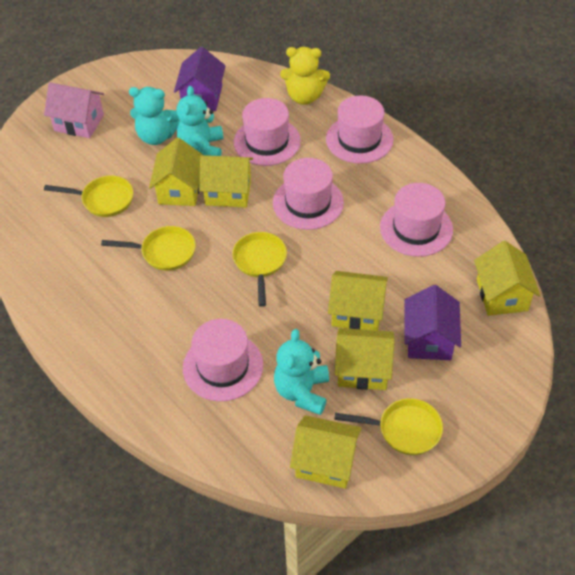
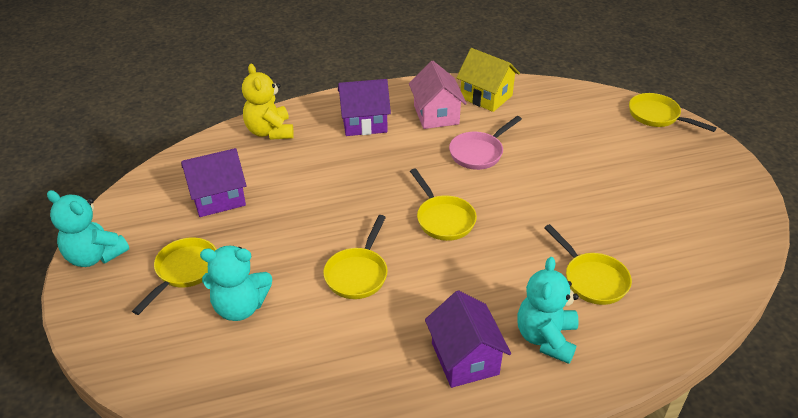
pink hat: [183,319,263,401] [233,98,301,166] [273,158,344,230] [326,96,393,164] [380,183,453,257] = 5 -> none = 0
pink pan: none = 0 -> [449,116,522,170] = 1
purple house: [174,47,226,111] [404,285,461,360] = 2 -> [181,148,246,217] [338,79,391,136] [425,290,511,388] = 3
yellow house: [149,138,203,206] [199,155,253,208] [290,415,362,489] [328,271,388,331] [334,328,395,390] [474,241,540,316] = 6 -> [456,48,520,112] = 1
yellow pan: [44,176,133,217] [101,226,196,271] [232,232,287,307] [334,398,443,455] = 4 -> [132,237,217,315] [323,215,388,299] [410,169,477,241] [544,224,632,305] [629,93,717,132] = 5

